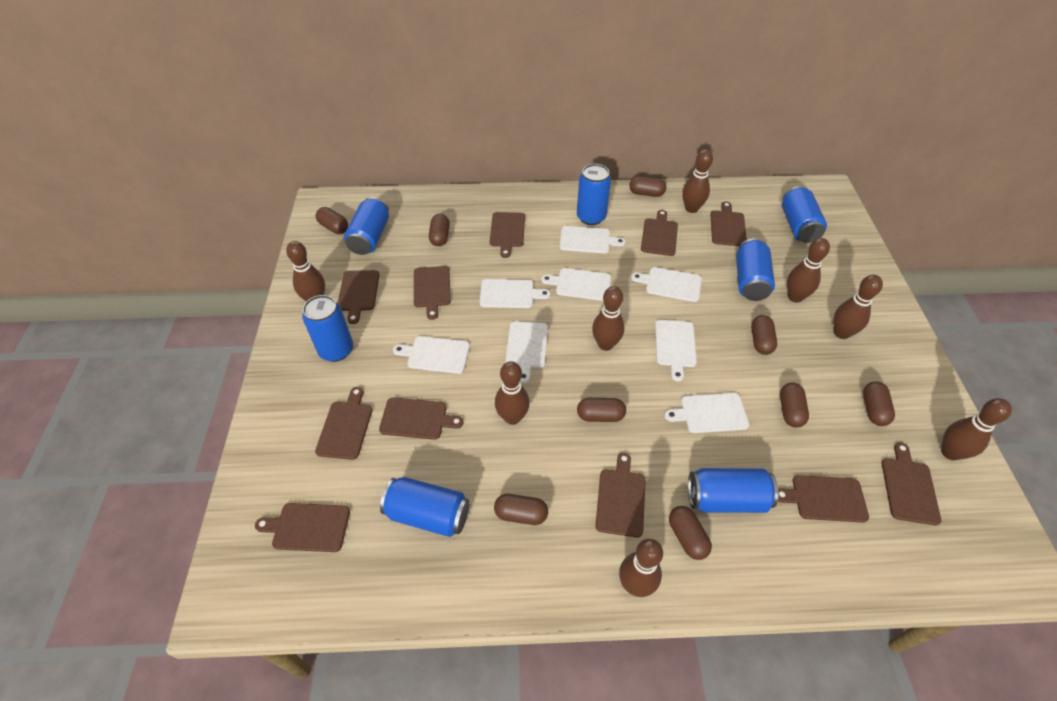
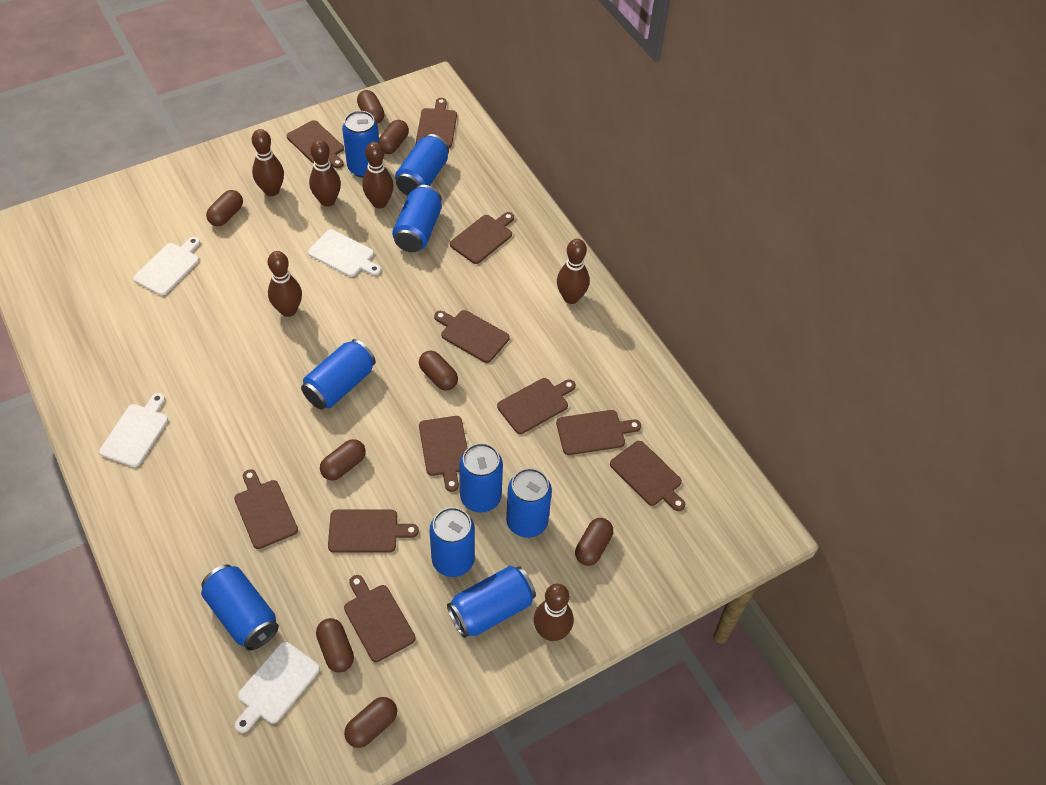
blue can: [302,295,353,362] [344,197,389,255] [380,477,470,537] [577,164,611,225] [688,468,778,513] [736,238,775,301] [782,186,827,243] = 7 -> [201,564,279,651] [301,339,376,410] [342,111,380,178] [392,185,442,252] [395,134,449,196] [430,507,475,577] [447,566,536,638] [459,443,503,513] [506,468,552,538] = 9
brown bowling pin: [286,241,325,301] [495,361,530,425] [592,286,625,351] [619,538,663,597] [682,149,713,213] [787,238,830,303] [833,275,883,339] [941,398,1012,461] = 8 -> [252,129,284,196] [268,251,302,317] [309,140,341,207] [362,142,394,208] [534,583,574,641] [557,239,589,304] = 6
brown capsule: [316,207,348,234] [429,213,450,246] [494,494,548,525] [577,398,626,422] [629,176,666,197] [669,506,712,560] [751,315,777,355] [780,383,809,427] [863,381,895,426] = 9 -> [206,190,243,226] [316,618,354,672] [320,439,366,481] [344,697,397,748] [357,90,385,124] [379,120,409,154] [419,350,458,390] [575,518,613,566] = 8
white cutting board: [393,336,470,374] [480,279,550,308] [506,321,548,383] [541,268,611,301] [560,226,626,253] [631,267,702,302] [655,320,697,382] [665,393,749,433] = 8 -> [99,393,168,467] [133,237,200,296] [235,642,320,733] [308,229,381,277] = 4

